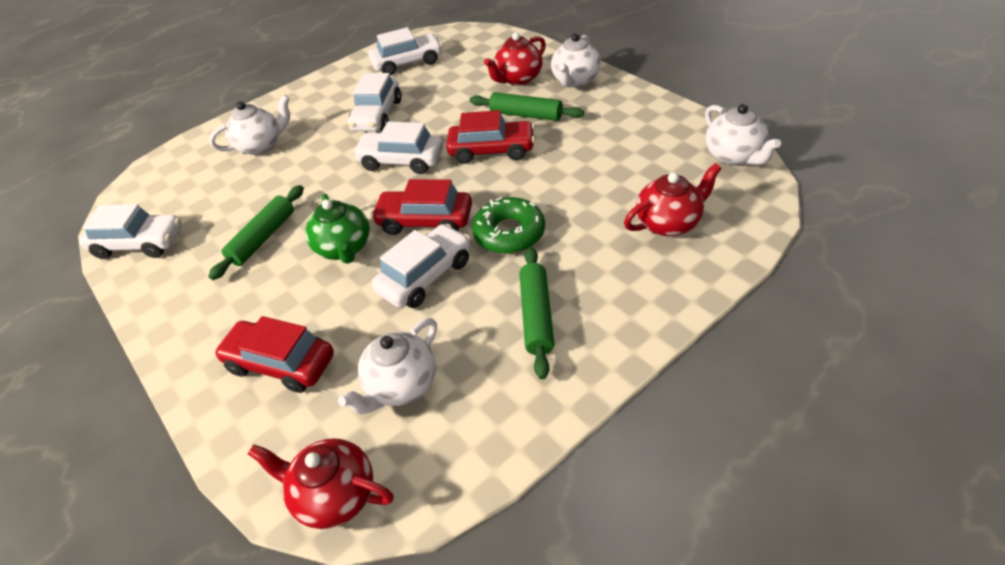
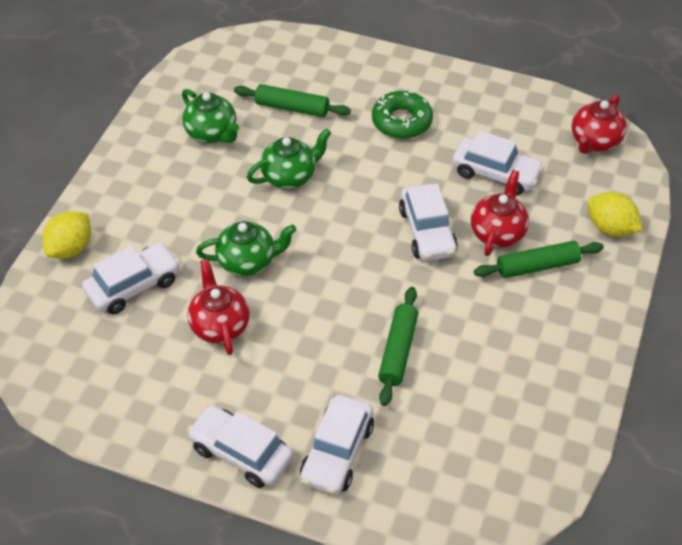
green teapot: [305,193,370,264] = 1 -> [182,89,239,143] [196,221,296,276] [247,129,331,189] = 3
red car: [214,316,334,393] [371,179,472,235] [446,110,535,164] = 3 -> none = 0
white teapot: [209,95,290,155] [338,318,437,414] [551,33,601,87] [705,104,781,165] = 4 -> none = 0
yellow lemon: none = 0 -> [42,211,91,259] [588,192,643,237] = 2

